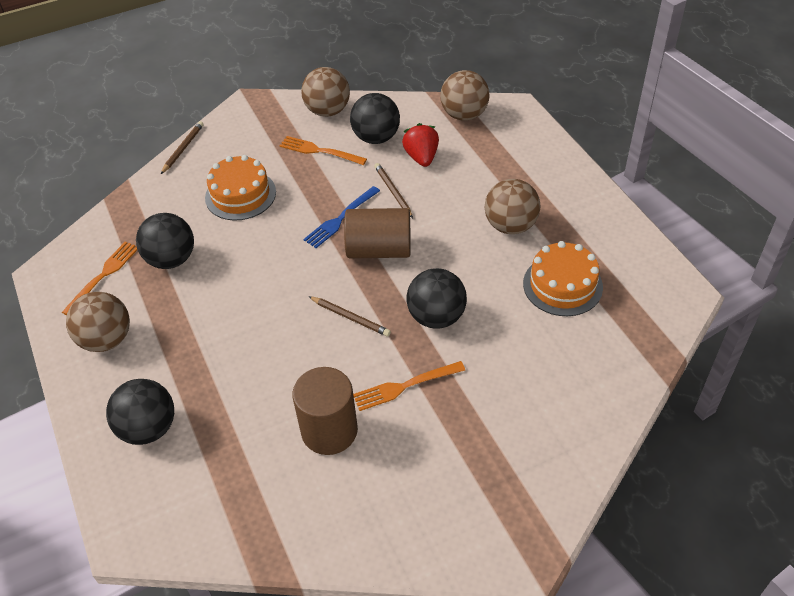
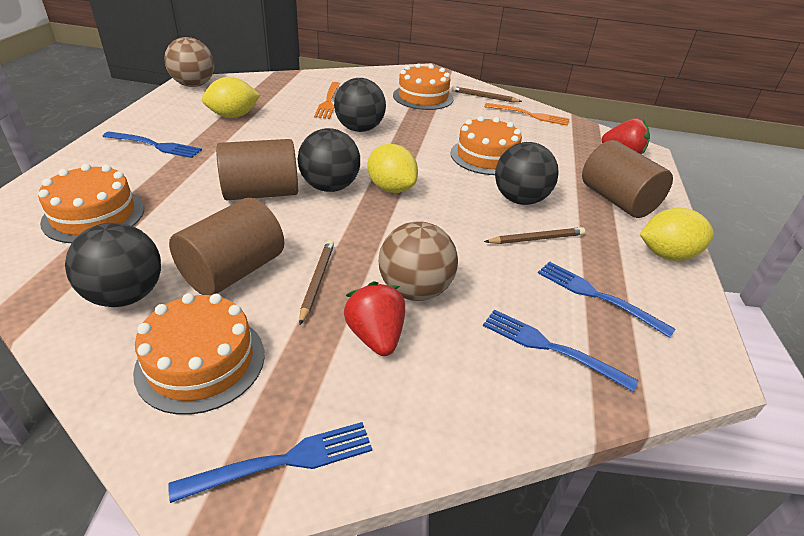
blue fork: [303,186,380,248] = 1 -> [102,131,202,158] [168,422,372,503] [483,309,639,392] [538,261,676,338] = 4
brown ball: [66,291,130,352] [301,67,350,117] [440,70,489,121] [485,179,541,234] = 4 -> [164,37,214,87] [379,221,458,301] = 2
brown cylinder: [292,367,358,455] [344,208,411,258] = 2 -> [169,198,284,295] [216,139,298,200] [582,140,673,218] = 3
orange cake: [205,155,276,220] [523,241,603,316] = 2 -> [38,164,144,243] [133,293,264,415] [393,63,453,110] [450,116,522,175] = 4
orange fork: [62,242,137,315] [279,136,367,165] [353,361,465,411] = 3 -> [314,82,340,119] [484,103,569,126] = 2
red strawberry: [402,123,439,167] = 1 -> [344,281,405,356] [601,118,650,155] = 2
yellow lemon: none = 0 -> [202,77,260,118] [367,144,418,193] [640,208,714,261] = 3

